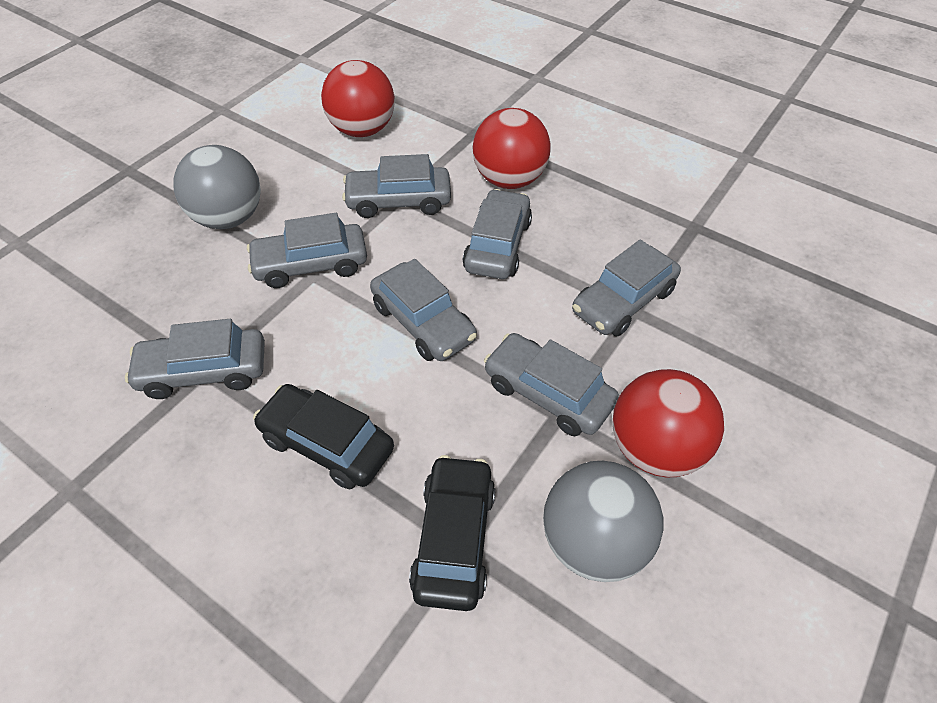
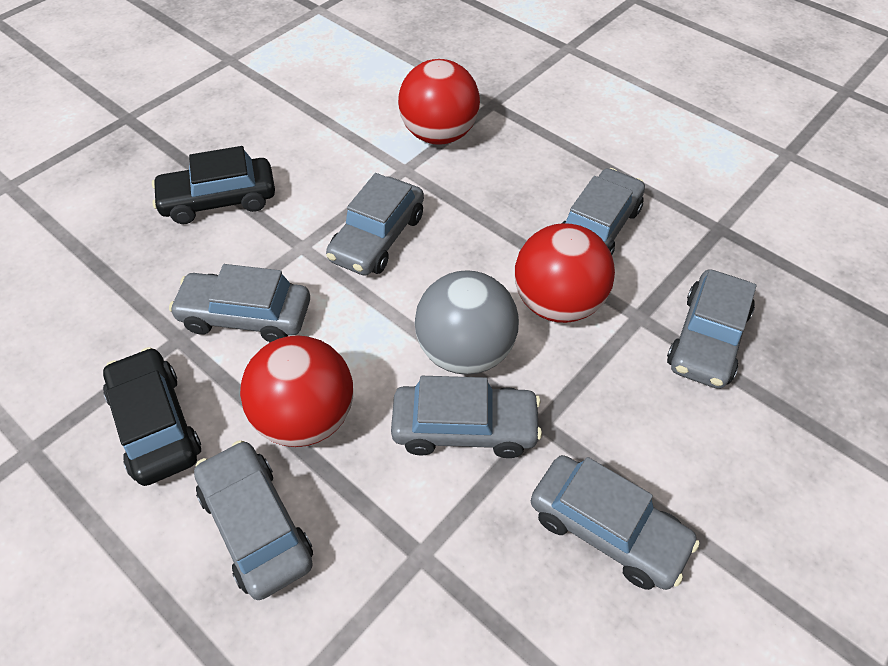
grey ball: [173,145,261,229] [543,461,664,582] = 2 -> [415,270,519,375] = 1

